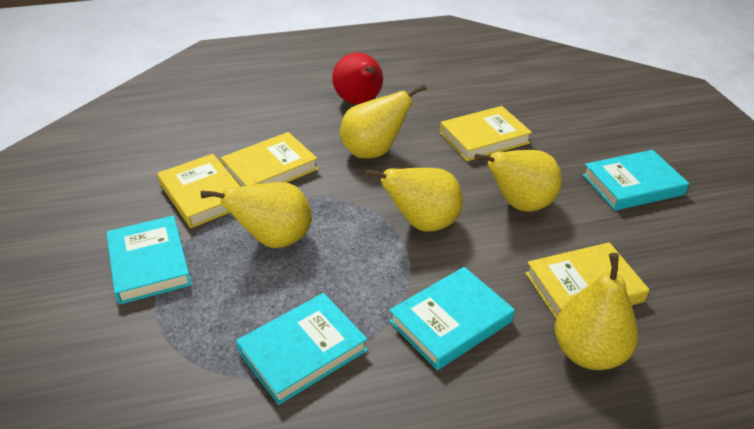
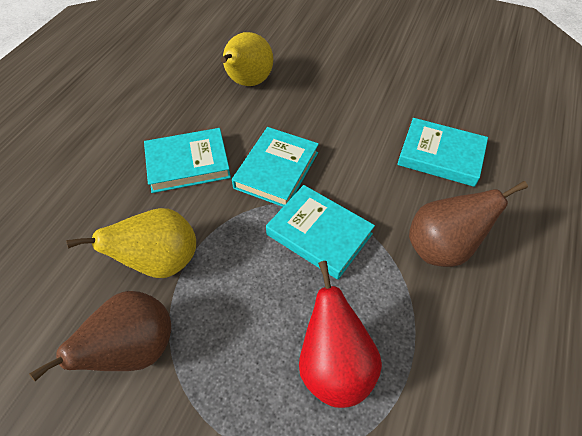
brown pear: none = 0 -> [29,291,171,381] [409,181,528,267] = 2
yellow book: [157,154,241,228] [221,132,318,186] [440,106,532,161] [525,242,650,318] = 4 -> none = 0
yellow pear: [201,182,312,248] [340,84,426,158] [364,168,463,232] [474,150,562,212] [555,253,638,370] = 5 -> [66,208,196,278] [221,32,273,86] = 2

